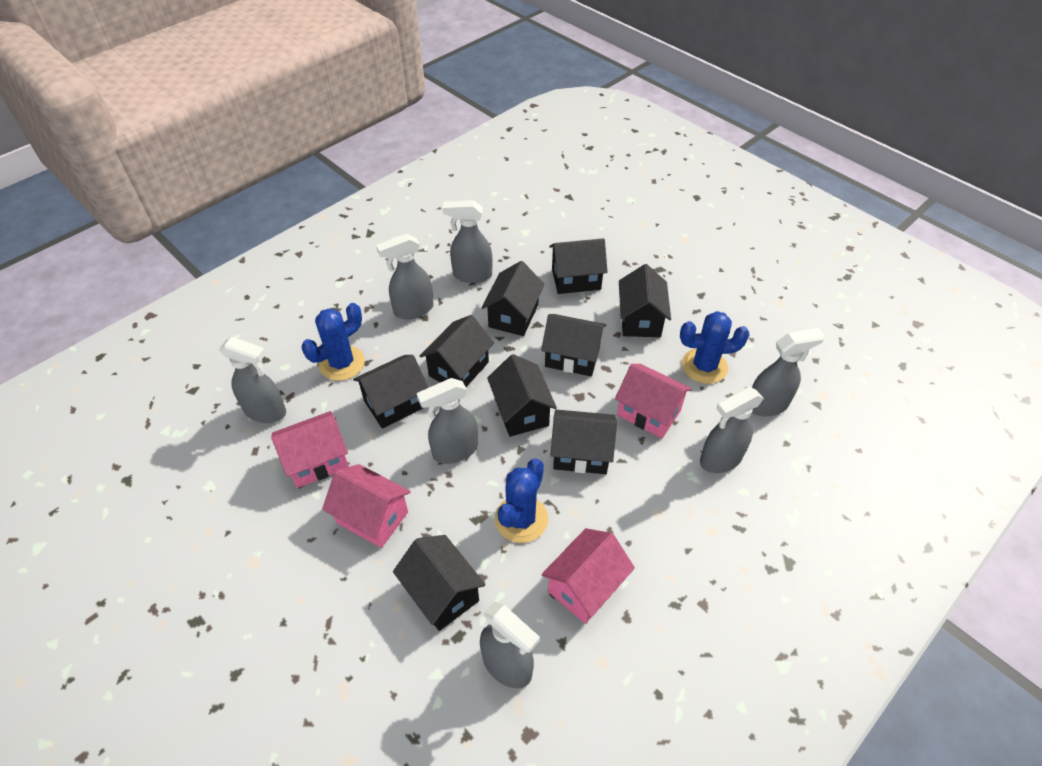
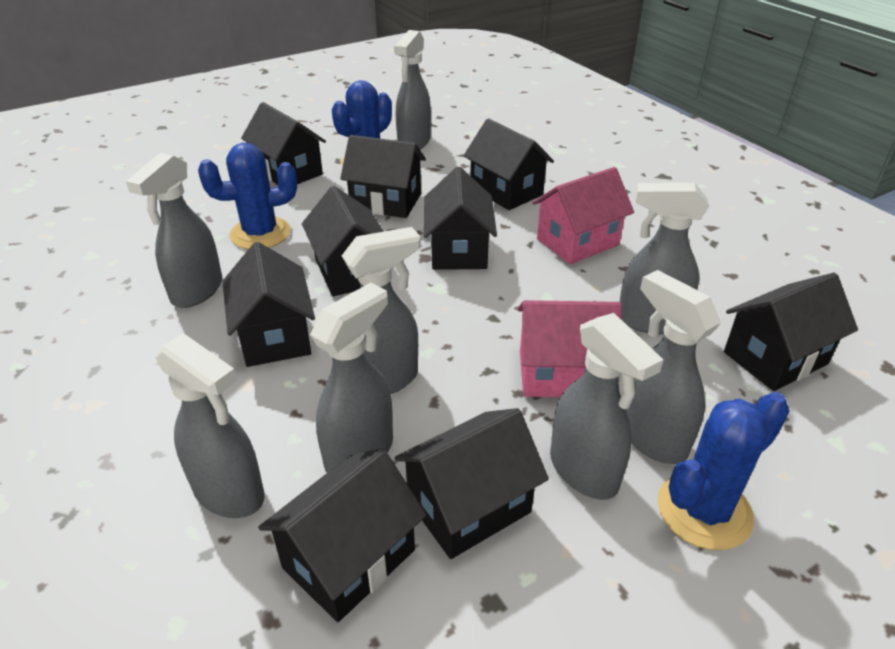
grey spray bottle: [219,336,286,423] [376,234,434,319] [417,378,478,464] [442,200,492,283] [480,601,540,689] [700,387,764,473] [752,328,825,416] = 7 -> [126,153,223,308] [155,333,265,518] [310,283,393,473] [342,227,421,394] [394,30,431,149] [550,313,663,500] [620,183,709,334] [626,270,721,464] = 8
pink house: [272,411,349,488] [322,464,411,548] [541,528,635,624] [615,364,692,438] = 4 -> [518,300,622,397] [533,167,634,264] = 2

